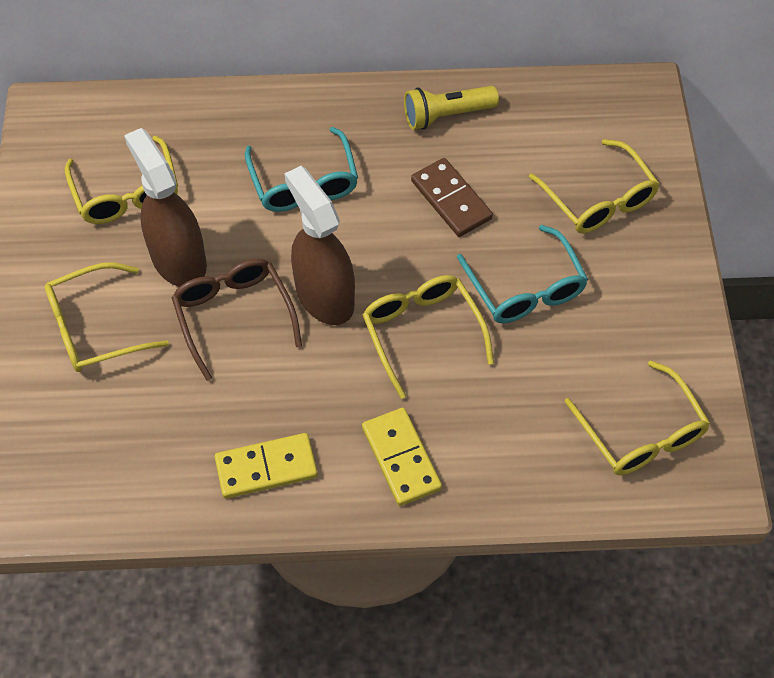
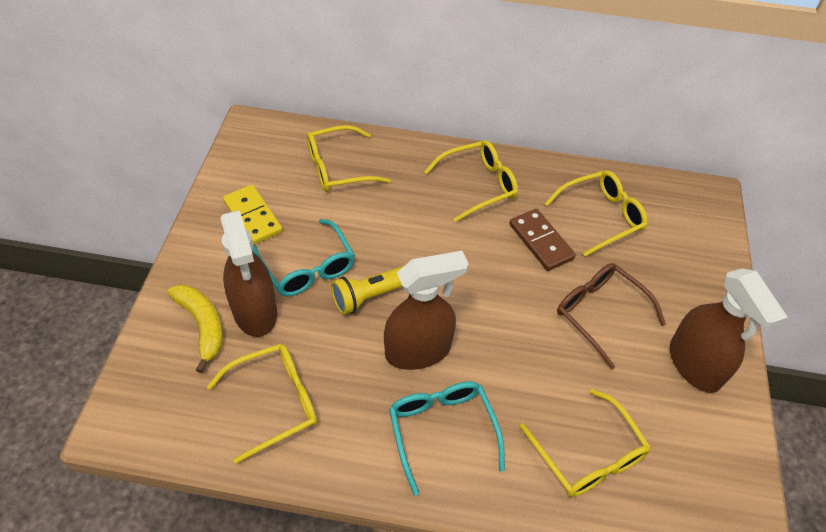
brown spray bottle: [124,128,207,287] [284,166,355,325] = 2 -> [220,210,277,337] [384,251,469,370] [670,268,788,393] = 3
yellow banana: none = 0 -> [167,285,223,373] = 1
yellow domino: [215,433,318,499] [362,408,442,506] = 2 -> [223,185,283,245] = 1

